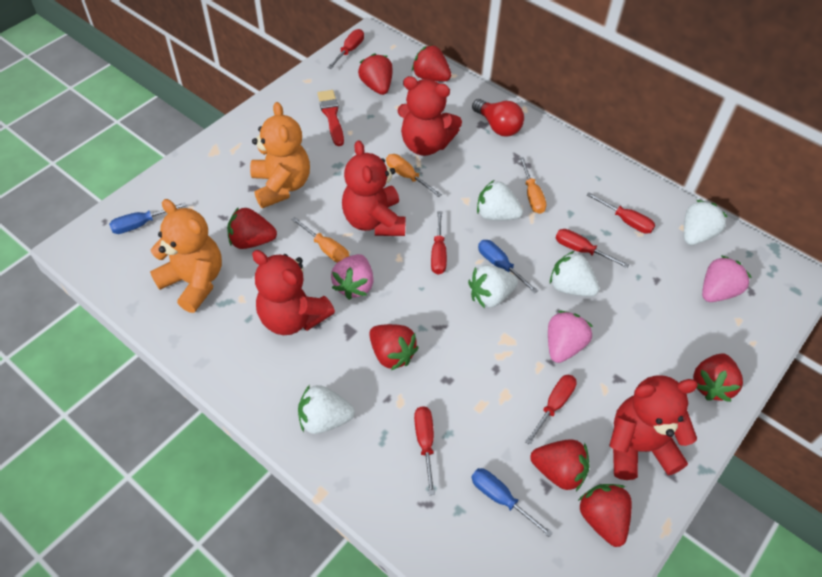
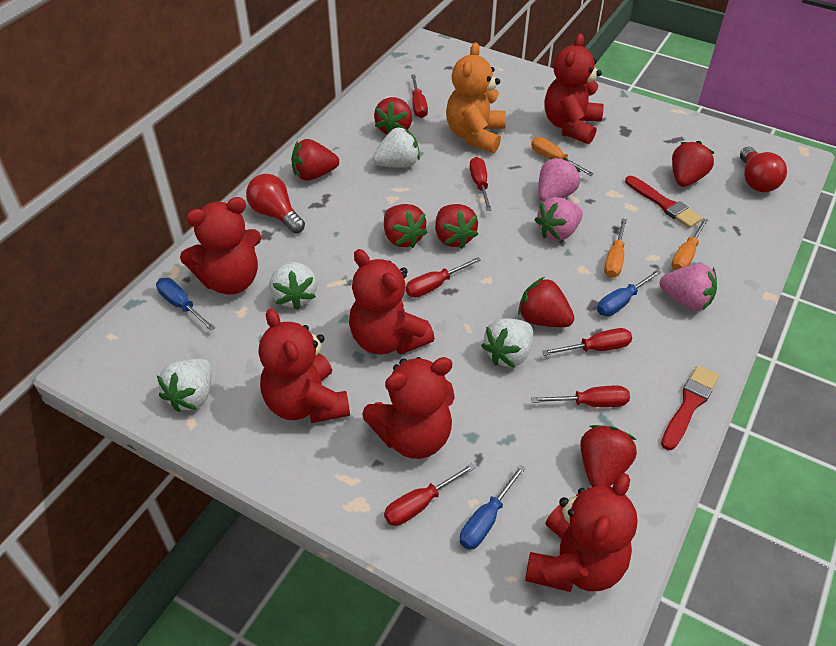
orange teddy bear: [150,199,222,313] [250,102,310,208] = 2 -> [446,42,506,153] = 1
red brush: [317,90,344,146] = 1 -> [625,176,702,228] [661,365,719,450] = 2
red light bulb: [472,99,524,136] = 1 -> [246,174,305,233] [740,147,787,192] = 2
red teddy bear: [252,250,335,335] [342,140,406,236] [398,76,462,156] [609,375,698,480] = 4 -> [180,197,262,295] [259,308,350,423] [349,249,434,355] [362,357,455,459] [525,473,638,592] [544,34,604,144] = 6
white strawberry: [298,385,355,434] [468,265,518,308] [477,180,523,221] [550,251,599,296] [684,200,728,245] = 5 -> [157,359,212,412] [270,262,317,310] [373,127,420,168] [481,318,533,368] = 4

